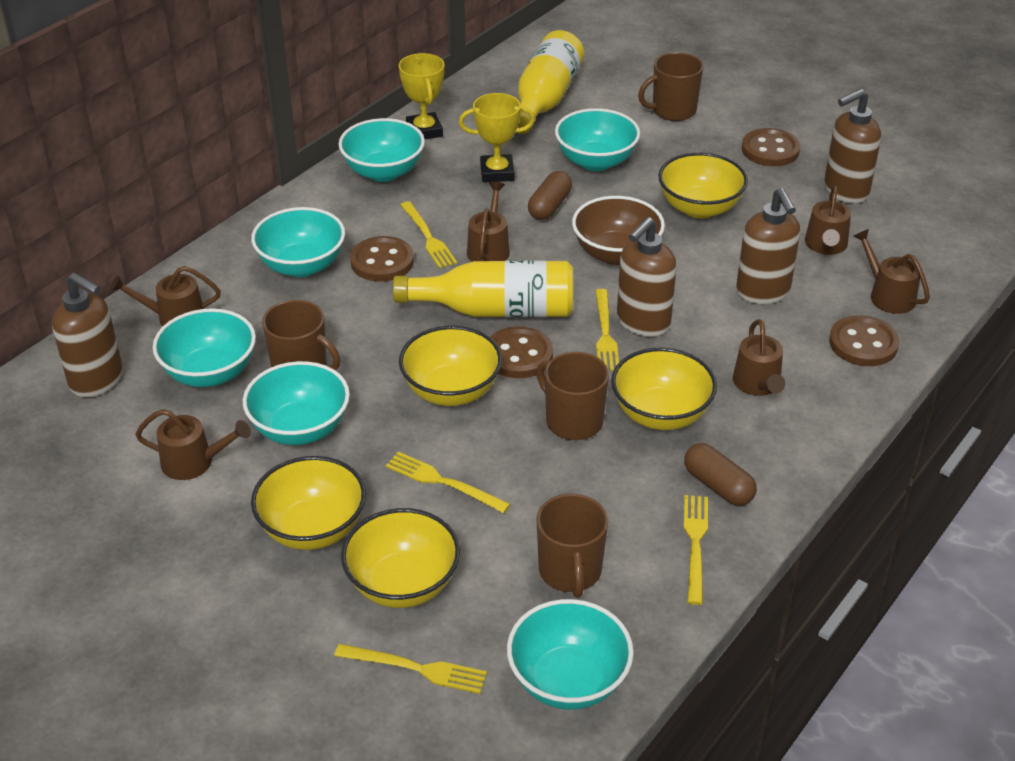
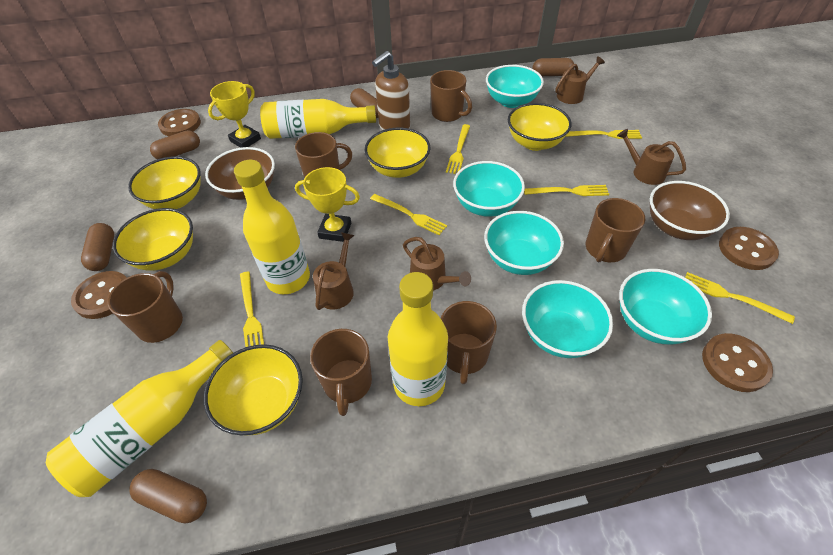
brown bowl: [572,196,665,265] = 1 -> [205,147,275,200] [650,181,730,240] = 2
brown capsule: [528,171,572,220] [684,443,757,506] = 2 -> [81,223,114,271] [129,469,207,523] [150,130,200,159] [350,88,378,118] [532,58,574,76] = 5
brown mug: [262,300,340,371] [536,352,609,440] [537,494,608,598] [638,53,703,121] = 4 -> [108,271,183,343] [295,132,352,178] [310,329,372,416] [430,70,472,122] [441,301,497,384] [586,198,645,263] = 6
brown soap dispenser: [52,273,123,397] [617,217,677,337] [736,188,800,304] [824,89,881,203] = 4 -> [372,51,410,130] = 1
brown watering can: [110,266,221,326] [135,409,251,480] [467,182,510,262] [733,319,786,396] [805,186,851,255] [853,229,930,314] = 6 -> [313,232,354,310] [403,237,471,290] [555,56,605,104] [617,129,686,185] = 4
turquoise bowl: [153,308,256,387] [243,361,350,445] [251,207,345,277] [338,118,425,182] [507,599,634,710] [555,108,640,171] = 6 -> [453,161,525,217] [484,211,564,275] [486,65,544,108] [522,280,613,358] [619,269,712,345] = 5
yellow bottle: [393,260,573,317] [517,30,584,134] = 2 -> [46,340,233,497] [234,160,310,294] [260,99,376,139] [388,272,448,406] = 4
yellow fork: [334,644,487,694] [386,452,510,513] [401,201,457,269] [595,289,619,371] [684,495,708,605] = 5 -> [240,271,264,347] [370,194,447,235] [446,124,470,174] [524,185,609,196] [565,130,642,139] [685,272,795,324] = 6

